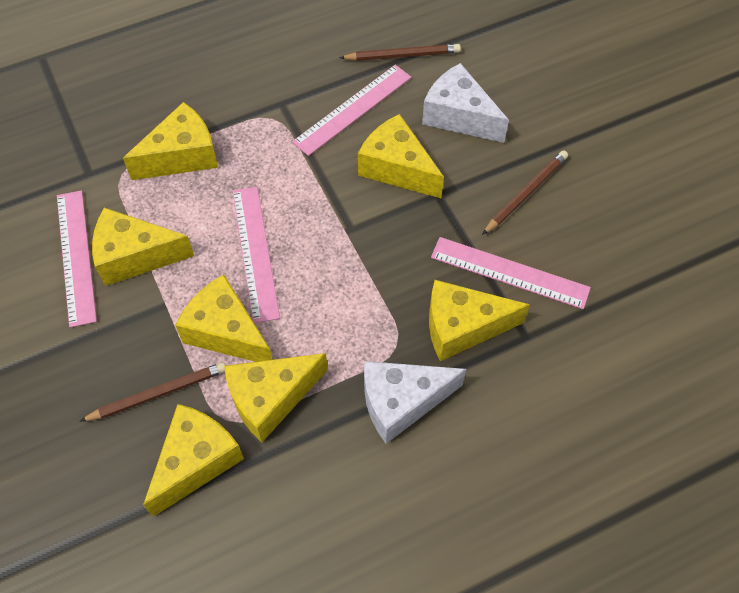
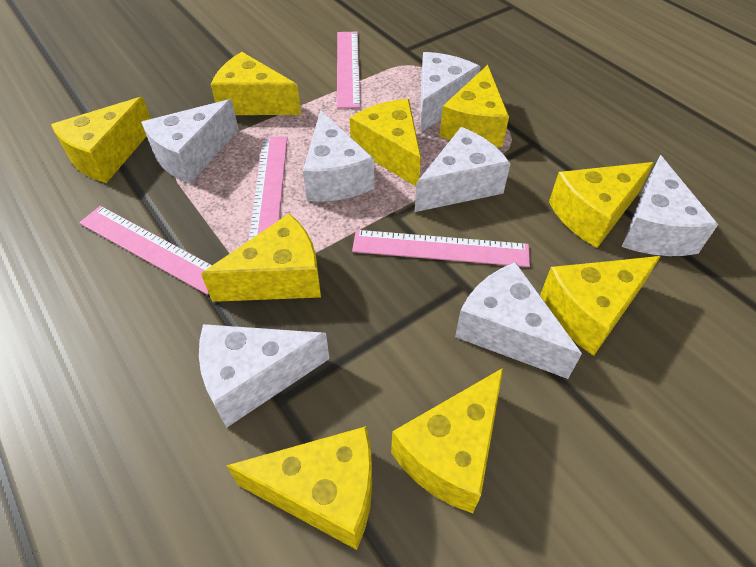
brown pencil: [80,362,226,421] [339,44,461,61] [482,151,568,235] = 3 -> none = 0
white cheese: [364,361,467,444] [422,63,509,143] = 2 -> [141,99,239,184] [199,324,329,428] [303,110,374,202] [415,127,511,212] [421,52,481,132] [455,262,582,379] [622,155,718,256] = 7
yellow cheese: [92,207,194,286] [123,102,218,180] [143,404,244,517] [175,274,273,362] [224,353,328,442] [358,114,444,198] [429,280,530,361] = 7 -> [51,97,151,183] [201,213,321,302] [211,52,301,115] [226,426,372,550] [350,99,421,186] [391,368,503,513] [440,65,509,147] [540,256,661,356] [549,162,654,248] = 9

